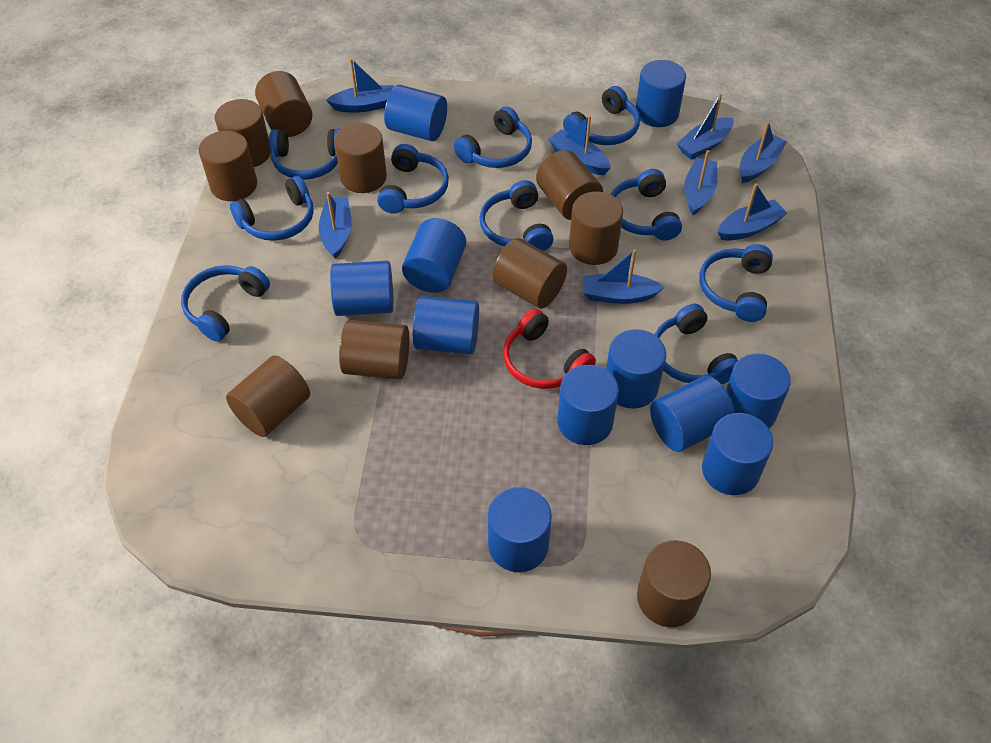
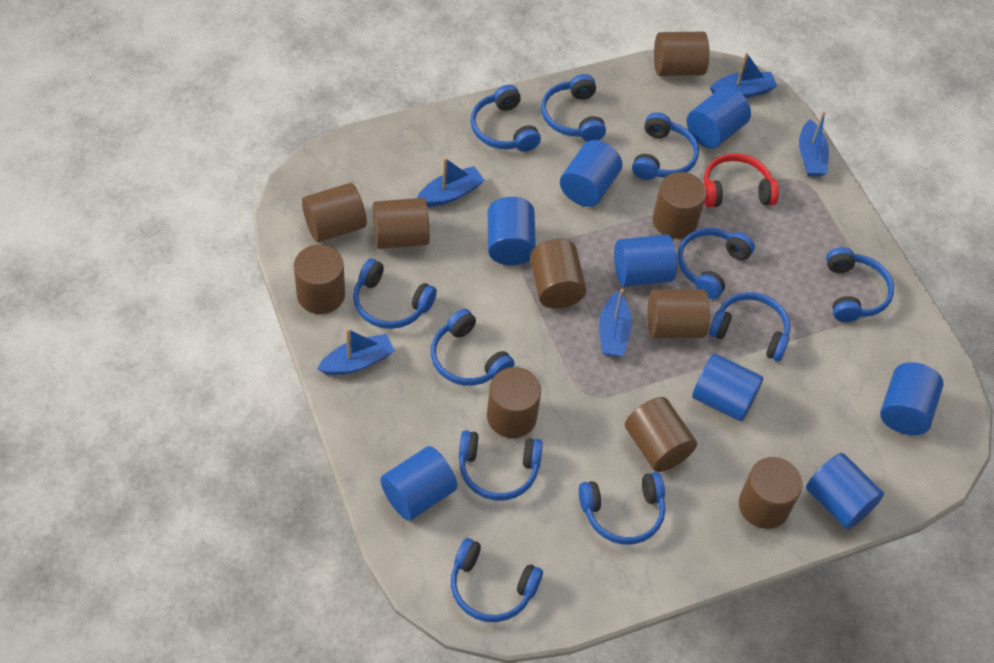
blue boat: [318,192,352,259] [326,58,394,113] [548,115,611,175] [583,249,664,304] [677,93,734,160] [684,150,717,215] [718,183,787,240] [739,121,787,183] = 8 -> [317,328,395,375] [417,157,484,207] [599,289,632,357] [710,52,777,98] [799,111,829,177] = 5
blue cylinder: [330,261,394,316] [384,85,447,141] [402,218,466,293] [413,296,479,355] [488,487,552,572] [557,365,619,445] [606,329,666,409] [636,60,686,127] [650,376,734,452] [702,413,773,495] [726,354,791,428] = 11 -> [380,446,457,521] [488,197,536,265] [560,140,622,207] [614,234,677,287] [687,86,751,149] [692,353,764,422] [806,453,884,529] [880,362,944,435] = 8
blue headphones: [181,265,270,342] [230,176,314,241] [269,129,340,180] [377,144,449,214] [454,106,532,168] [479,180,553,251] [563,86,640,145] [610,169,682,241] [655,304,738,384] [699,244,773,322] = 10 -> [353,259,437,329] [431,309,515,386] [451,538,543,622] [459,430,543,500] [471,85,541,152] [541,74,606,141] [579,472,665,545] [632,112,699,180] [677,228,755,299] [709,292,790,361] [826,247,894,322] = 11

